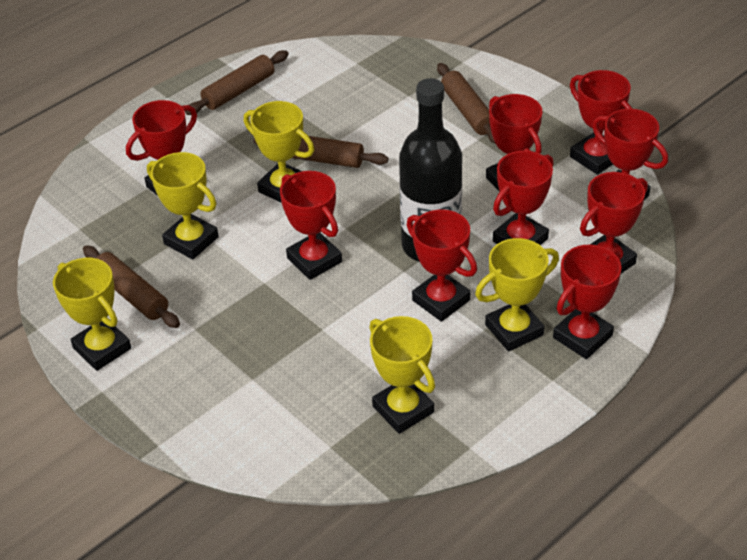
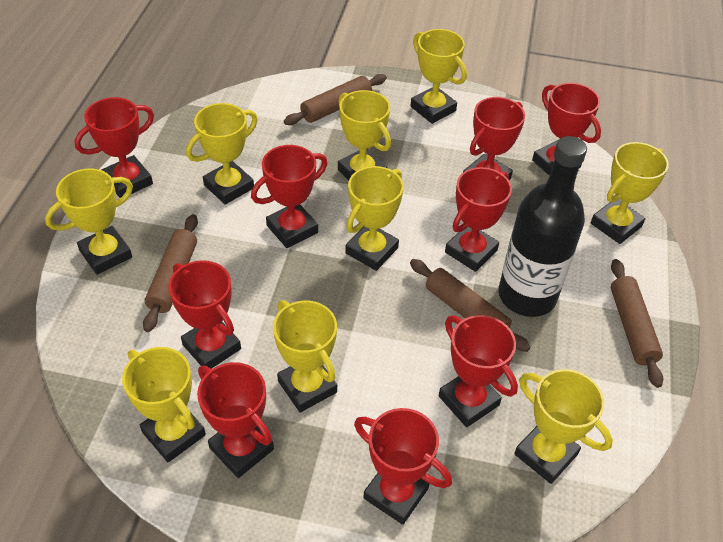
yellow trophy: [53,258,131,371] [147,152,219,259] [244,101,314,203] [370,316,435,434] [475,238,559,352] = 5 -> [45,168,133,275] [122,347,206,462] [186,103,258,205] [273,300,337,413] [338,90,391,180] [345,166,404,271] [411,29,467,124] [514,369,613,484] [591,142,669,244] = 9

